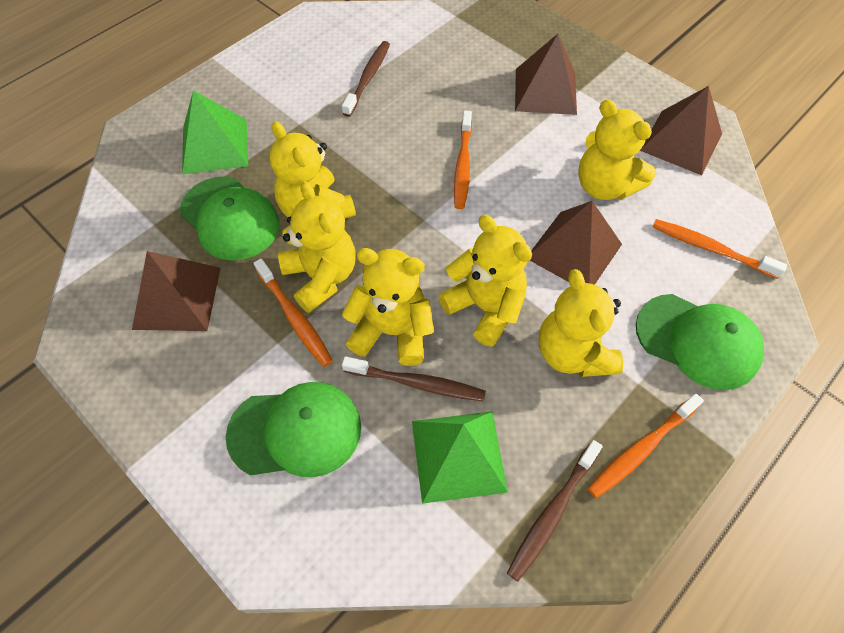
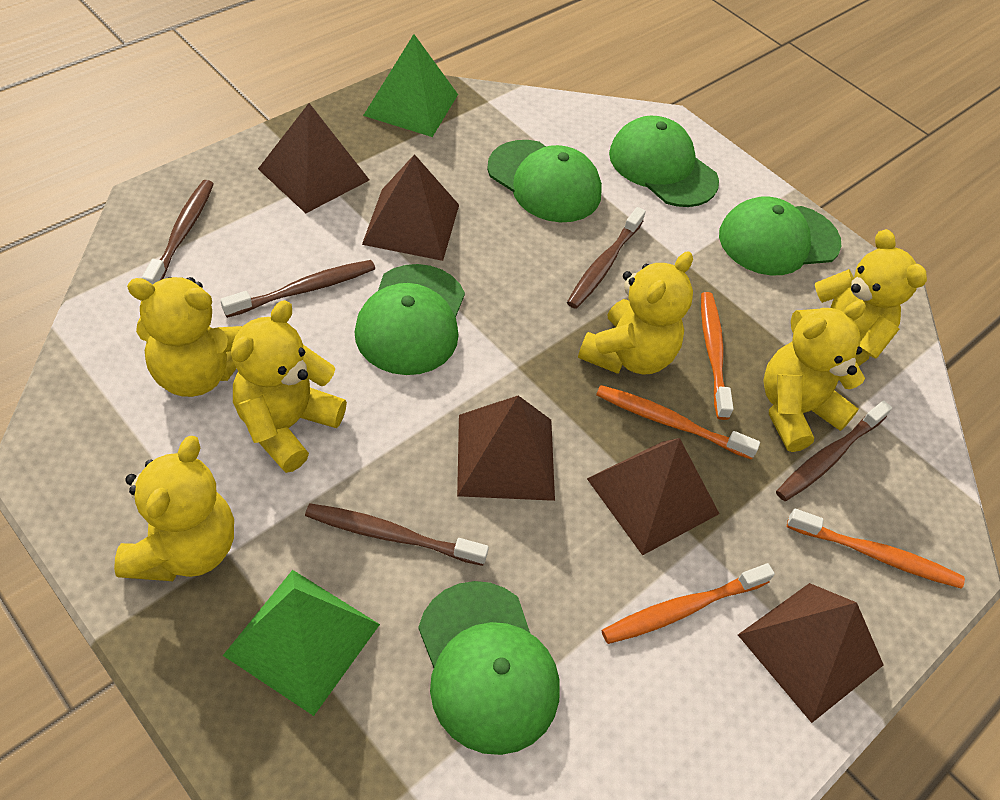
brown pyramid: [132,251,220,331] [515,34,577,115] [530,201,622,285] [640,86,722,175] = 4 -> [258,103,369,213] [362,154,459,261] [457,395,555,501] [587,438,719,556] [738,583,884,723] = 5
brown toothbrush: [342,41,390,117] [342,356,486,401] [507,440,603,582] = 3 -> [142,180,214,285] [220,260,375,318] [305,503,489,566] [567,207,646,309] [776,400,892,501] = 5
green cap: [180,176,279,261] [226,382,361,477] [636,294,764,390] = 3 -> [355,264,465,375] [418,581,560,755] [487,140,602,222] [609,115,719,207] [719,196,841,275] = 5

